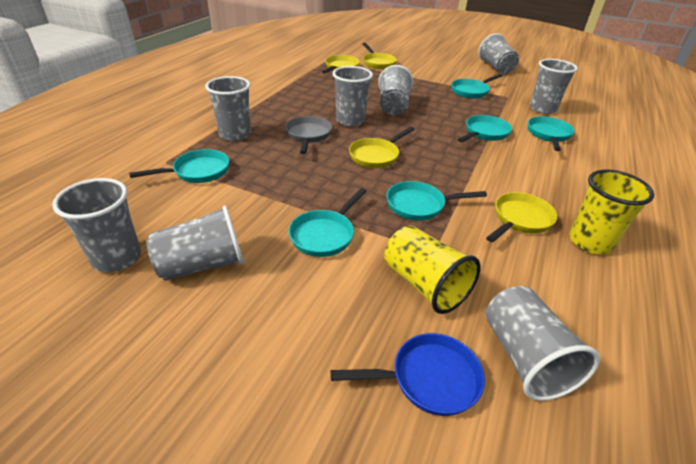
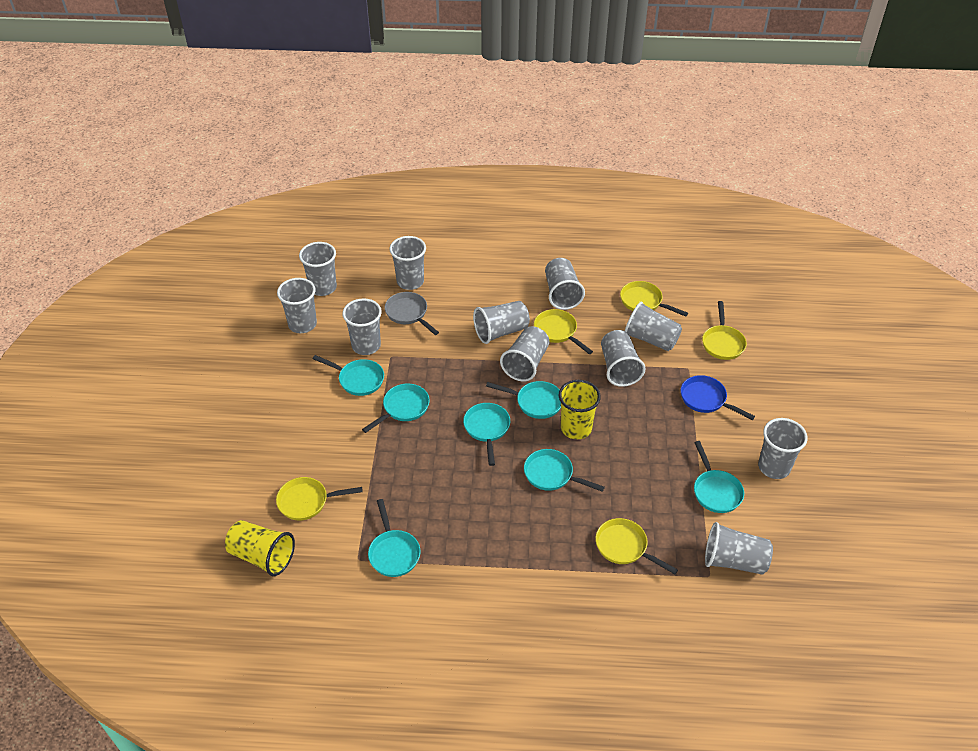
grey cup: [52,178,141,272] [146,205,244,281] [205,76,251,141] [333,66,373,126] [378,65,413,116] [478,33,519,74] [485,286,600,401] [530,59,578,114] = 8 -> [277,278,317,333] [299,242,337,296] [342,299,382,355] [390,236,426,290] [473,301,530,344] [500,326,550,382] [545,258,585,310] [601,330,646,387] [625,302,682,351] [705,522,773,575] [758,418,808,479] = 11
turquoise pan: [129,149,229,183] [289,188,367,257] [387,181,487,221] [451,74,503,99] [458,115,512,142] [528,116,575,151] = 6 -> [313,355,384,396] [362,384,430,433] [368,499,420,577] [463,403,510,466] [486,381,561,419] [524,449,605,492] [694,441,744,513] = 7
yellow pan: [322,55,360,74] [349,127,414,168] [362,43,397,69] [486,192,557,243] = 4 -> [276,477,363,521] [534,309,593,354] [595,518,678,574] [620,281,688,317] [702,301,747,360] = 5

